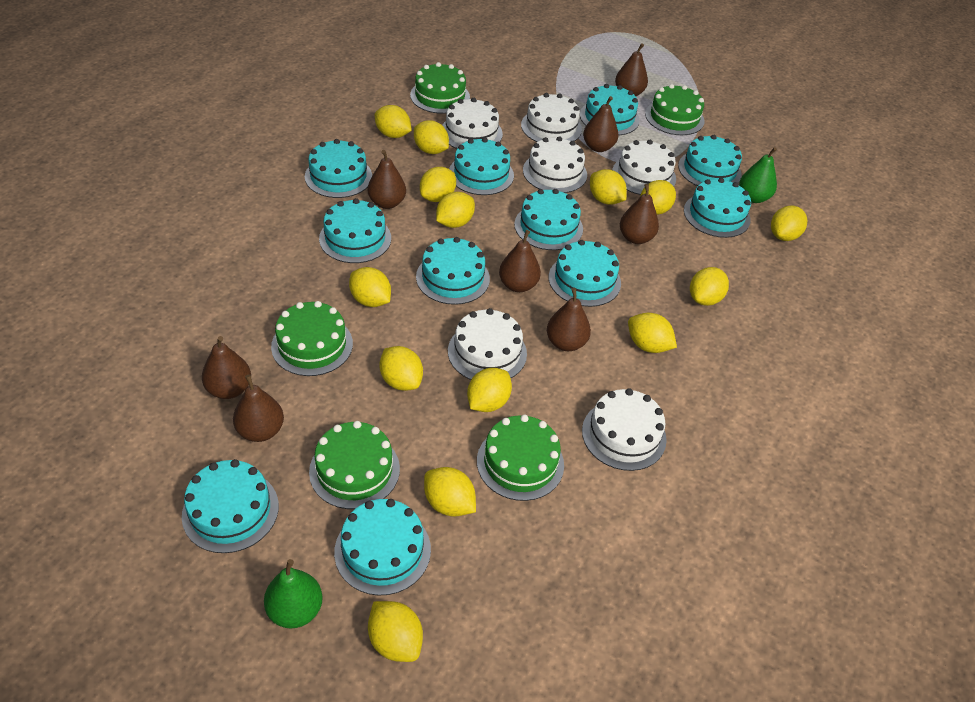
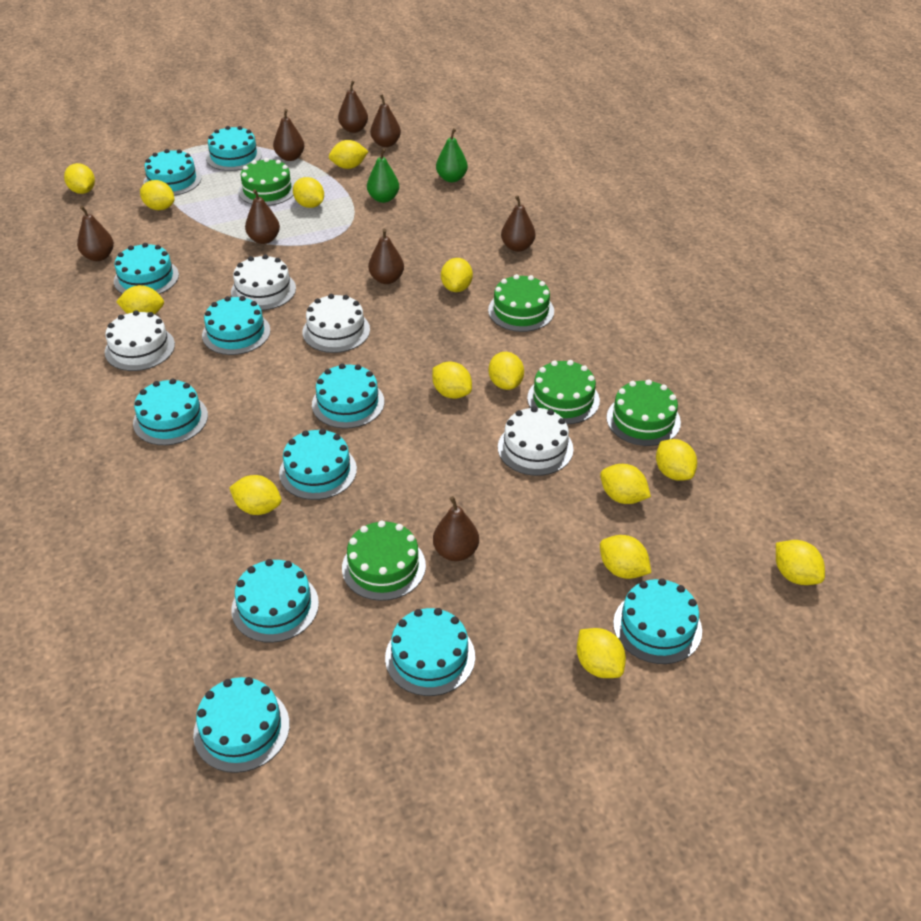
white cake: [442,98,503,149] [448,308,527,380] [521,93,582,142] [523,136,587,193] [582,388,667,471] [612,140,676,195] = 6 -> [105,310,175,371] [231,254,296,310] [303,294,370,353] [498,406,573,476] = 4

